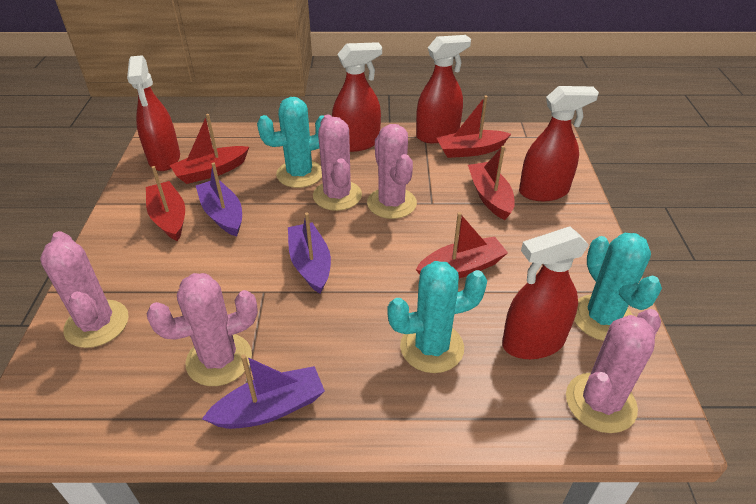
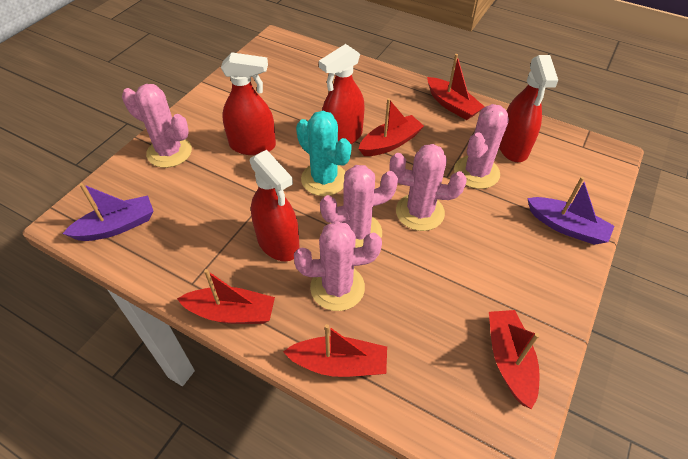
purple boat: [196,162,242,237] [202,355,325,429] [288,213,331,294] = 3 -> [62,183,154,241] [527,177,615,245] = 2
red spray bottle: [127,55,180,171] [332,42,382,152] [416,35,471,143] [502,226,589,359] [519,86,599,201] = 5 -> [221,52,276,155] [250,150,300,261] [319,44,365,144] [499,55,558,162] = 4
turquoise cactus: [257,97,324,188] [387,261,487,373] [574,233,662,341] = 3 -> [296,111,352,196] = 1

